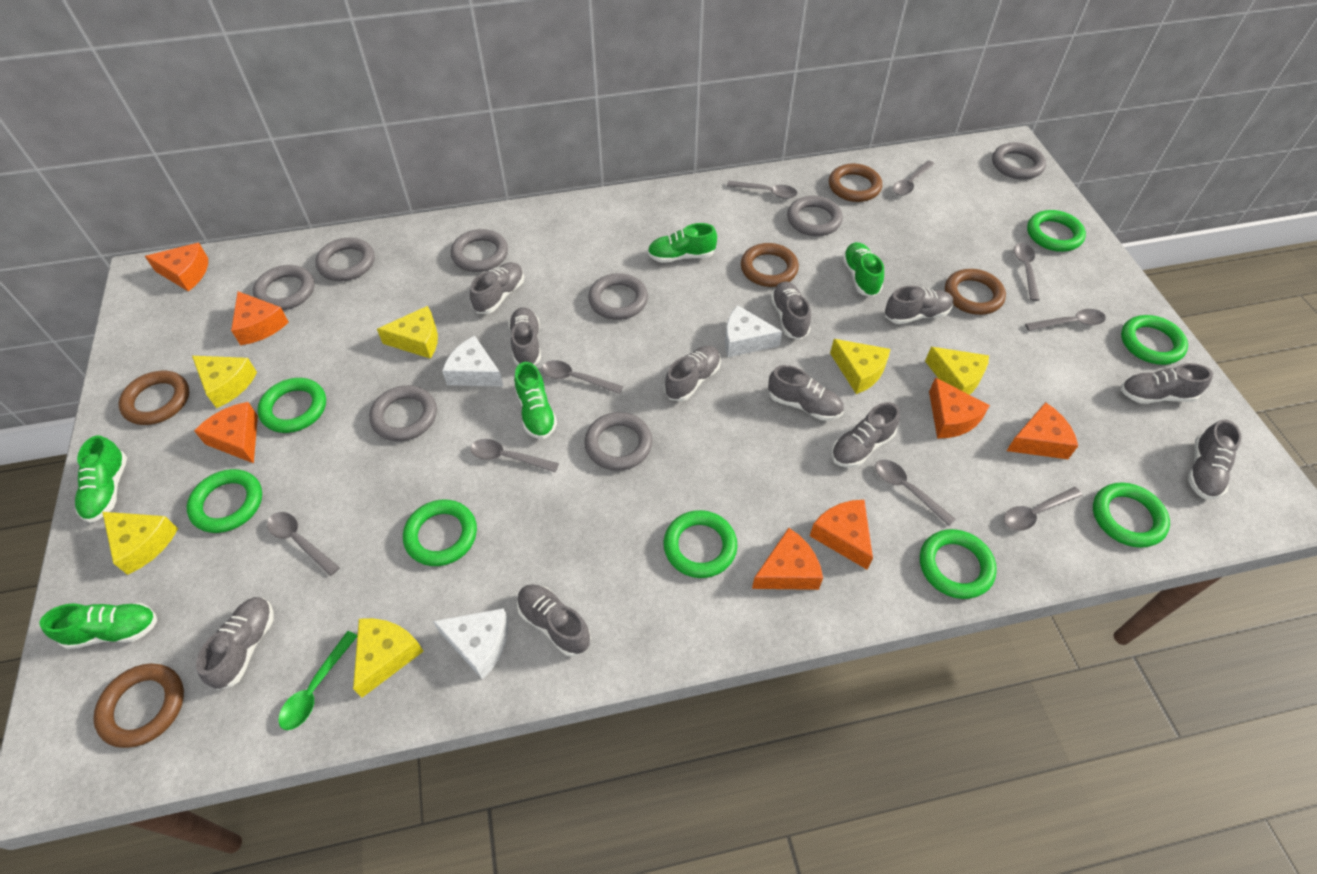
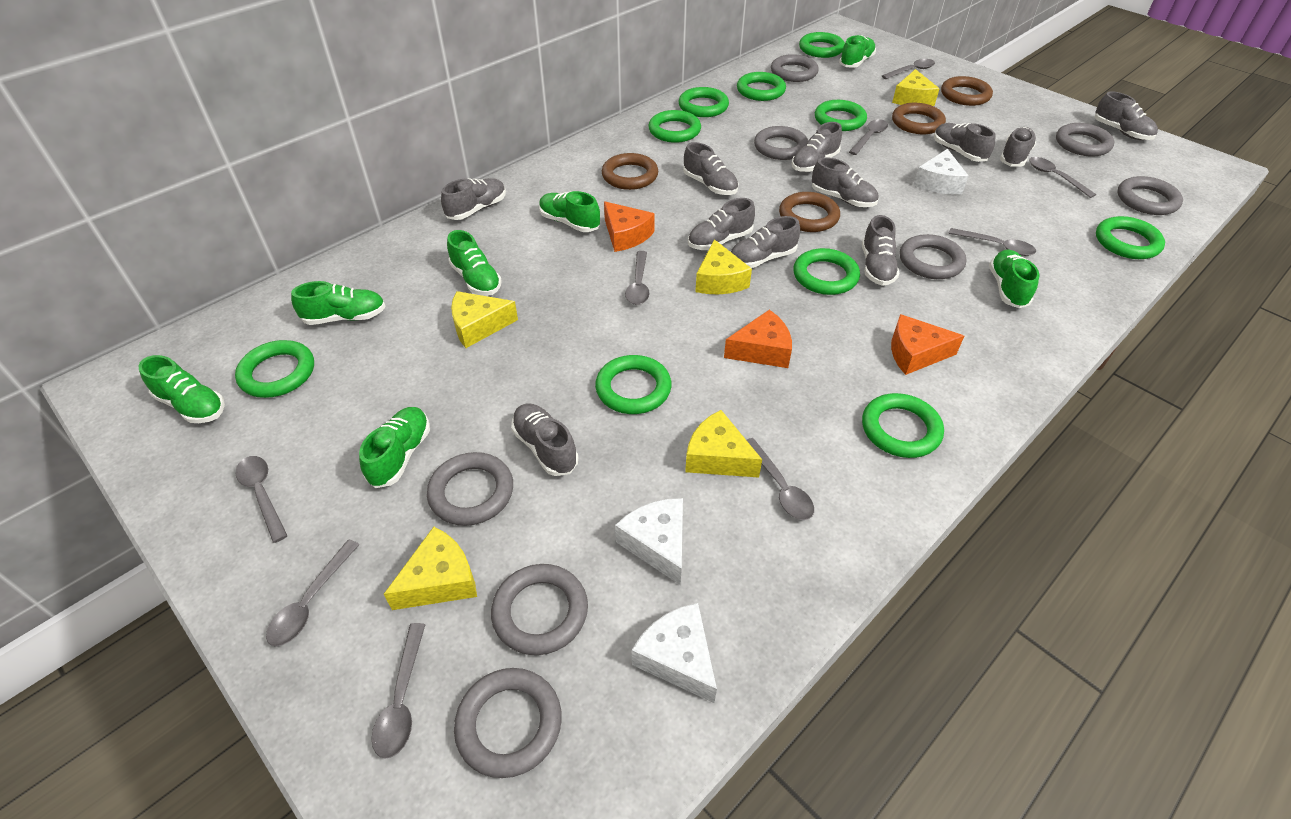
brown ring: [93,664,184,748] [119,371,189,425] [741,243,799,287] [829,163,882,202] [945,269,1006,315] = 5 -> [602,153,658,190] [779,192,840,232] [892,103,946,134] [941,76,993,106] = 4
green ring: [187,469,262,533] [258,378,326,433] [403,500,477,566] [664,510,737,578] [920,529,997,599] [1027,210,1086,252] [1093,482,1170,548] [1121,315,1188,365] = 8 -> [235,340,314,398] [595,355,672,414] [648,110,701,143] [678,87,729,117] [737,72,786,101] [793,248,860,295] [799,32,845,58] [815,100,867,131] [862,393,944,458] [1096,216,1165,259] = 10
green shoe: [40,603,157,649] [75,435,127,523] [514,362,557,439] [648,223,717,263] [842,242,884,297] = 5 -> [138,355,225,423] [291,281,386,325] [359,407,430,488] [447,230,502,296] [539,191,600,232] [839,35,876,68] [989,249,1040,308] = 7
green spoon: [278,631,357,730] = 1 -> none = 0
orange cheese: [145,243,208,292] [194,402,258,463] [231,291,289,345] [752,528,823,590] [810,500,873,570] [929,377,990,438] [1007,402,1078,459] = 7 -> [604,201,655,252] [724,310,792,368] [891,314,964,375] = 3
yellow cheese: [102,512,178,575] [192,356,257,408] [353,618,424,698] [377,306,438,359] [830,339,891,394] [925,347,989,395] = 6 -> [384,527,477,610] [451,291,518,348] [685,410,762,478] [695,239,752,294] [892,69,940,106] = 5

